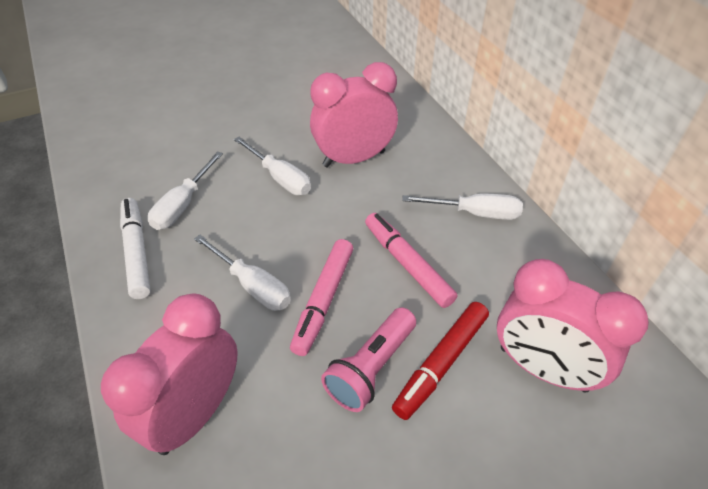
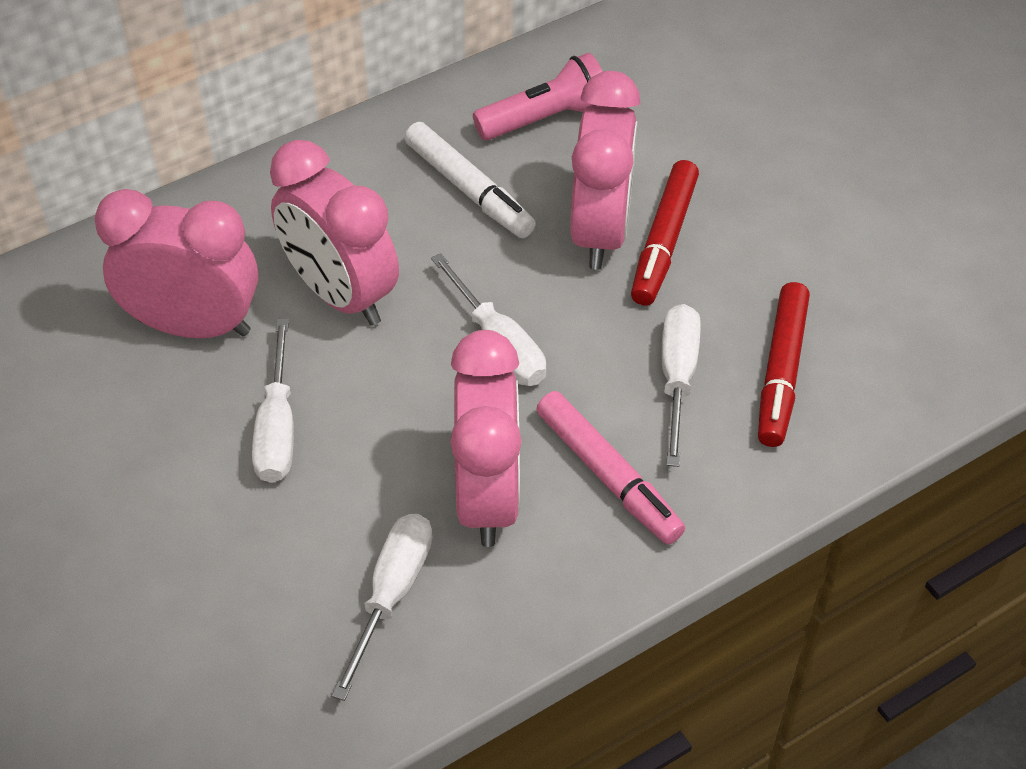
pink clock: [101,294,238,455] [310,62,398,168] [497,259,649,392] = 3 -> [94,189,258,338] [270,140,399,326] [450,330,522,547] [570,71,640,270] = 4
pink marker: [290,239,353,356] [365,213,457,308] = 2 -> [536,391,685,544] = 1
red marker: [392,302,489,420] = 1 -> [631,160,699,306] [758,282,810,447] = 2

